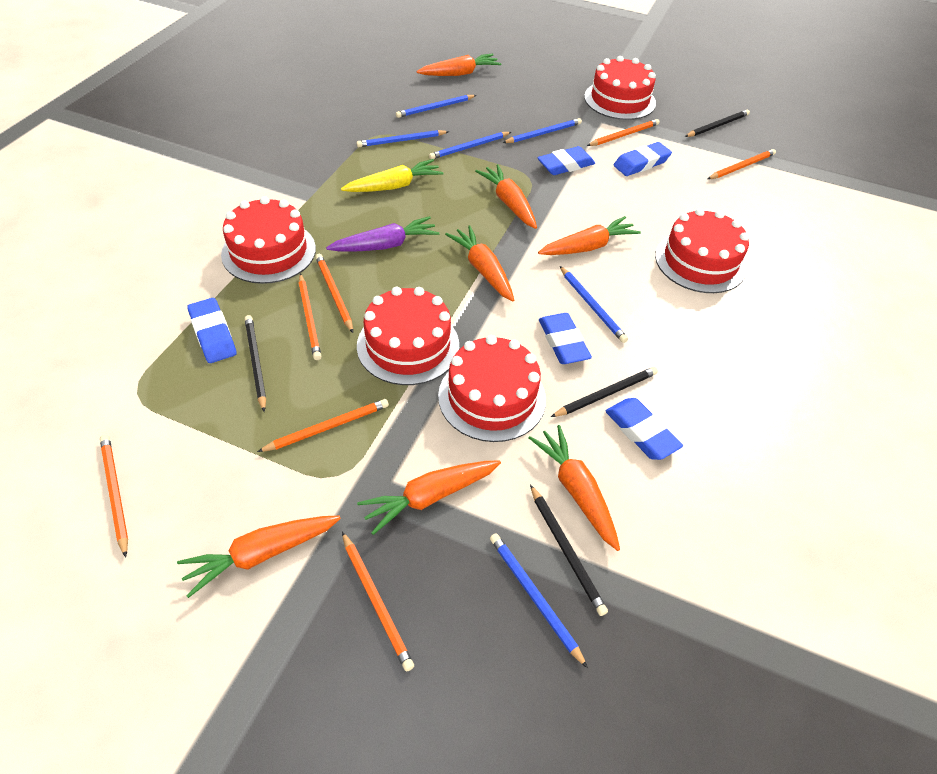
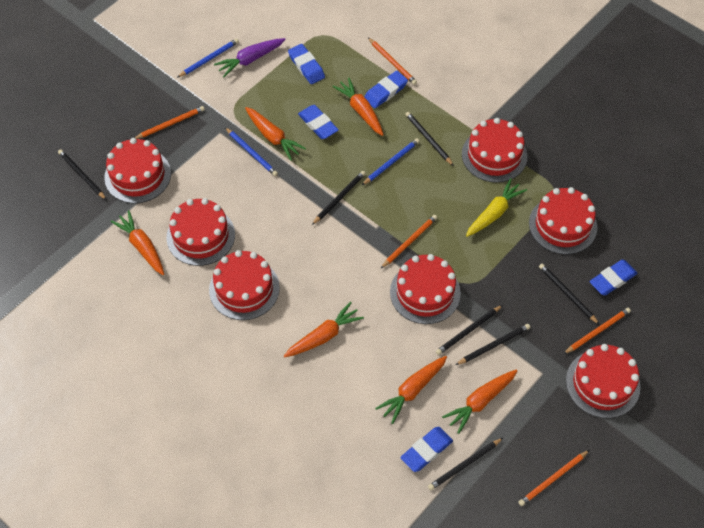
black pencil: [245,315,266,412] [530,484,608,616] [551,367,658,417] [685,110,750,137] = 4 -> [58,149,107,200] [312,171,366,225] [405,112,454,166] [428,438,503,490] [436,305,503,355] [456,324,530,365] [539,264,600,325] = 7
blue pencil: [356,130,449,147] [396,95,476,118] [429,132,511,159] [490,533,588,668] [502,118,582,143] [560,266,628,343] = 6 -> [177,38,239,78] [225,127,278,176] [362,138,420,185] = 3
orange carrot: [177,516,341,598] [357,460,501,535] [416,54,501,76] [445,225,514,302] [475,164,537,229] [529,425,620,551] [538,216,641,255] = 7 -> [111,210,164,275] [245,107,306,160] [284,302,364,357] [332,78,384,136] [375,356,447,424] [442,370,517,434] = 6
orange pencil: [100,435,128,558] [257,399,389,452] [299,273,321,360] [315,254,353,333] [342,531,414,672] [587,119,660,146] [707,149,776,179] = 7 -> [135,106,205,139] [368,38,417,85] [381,215,437,268] [518,450,590,506] [564,308,631,354] = 5
red cake: [221,196,316,284] [357,287,459,385] [438,335,546,442] [584,56,656,120] [655,208,750,293] = 5 -> [104,138,171,203] [166,198,235,266] [209,250,280,320] [390,254,461,324] [462,118,527,183] [529,187,597,254] [566,344,640,418] = 7

